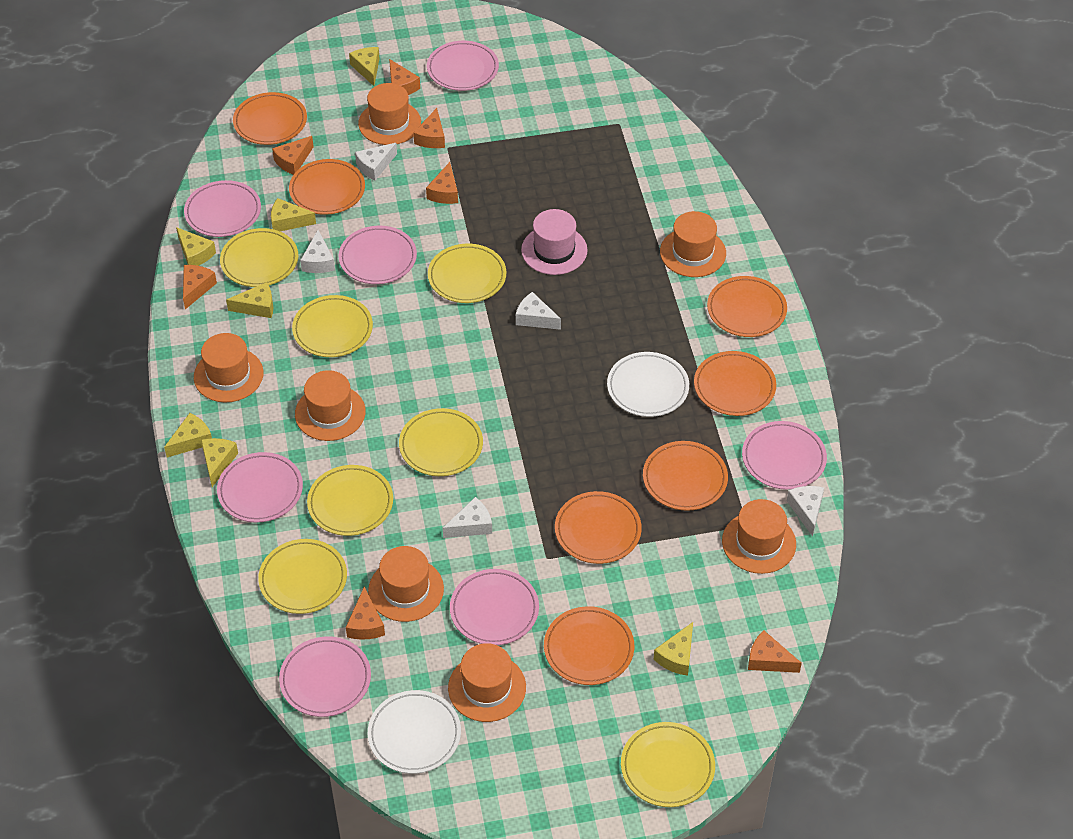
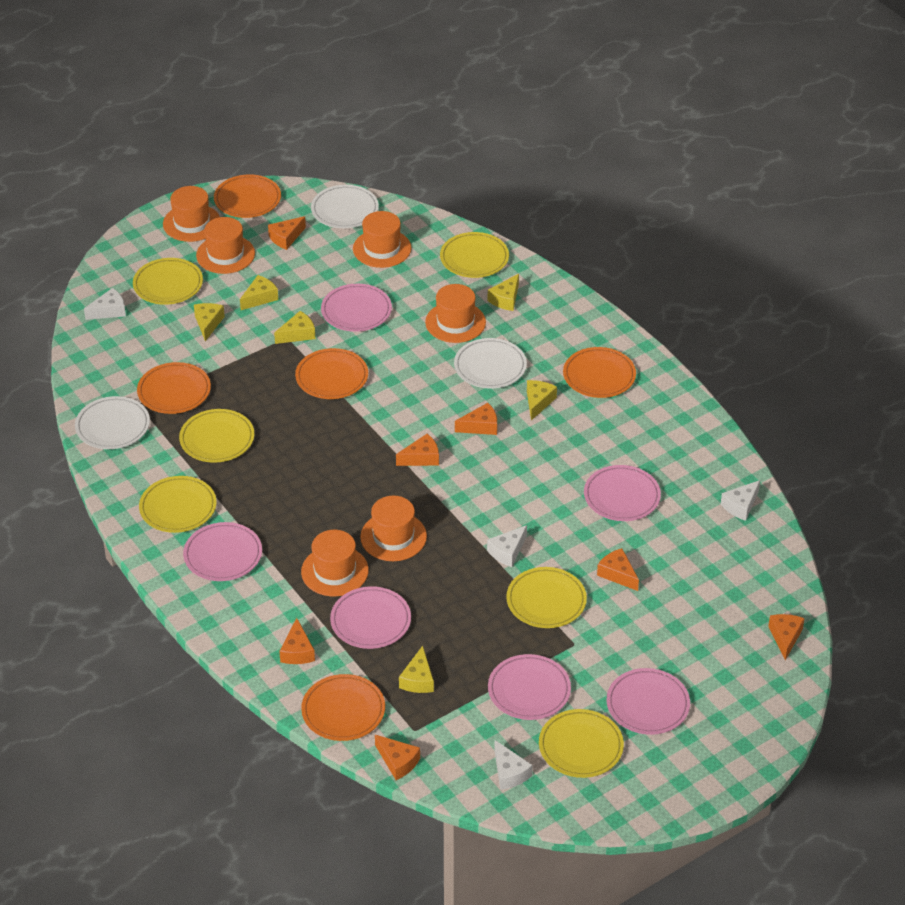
orange hat: [194,333,263,403] [295,370,366,441] [358,83,421,145] [368,546,444,622] [448,643,526,722] [660,211,726,277] [722,499,796,574] = 7 -> [163,186,220,242] [196,217,255,274] [301,530,369,596] [353,211,411,268] [360,496,427,561] [425,284,486,343] = 6
orange plate: [233,92,307,145] [289,159,365,215] [544,606,634,685] [555,491,642,564] [643,441,728,511] [694,351,776,416] [707,276,787,337] = 7 -> [137,362,211,414] [214,174,281,218] [295,348,368,399] [301,674,385,741] [563,347,636,398] = 5
pink hat: [521,209,588,275] = 1 -> none = 0
pink plate: [184,180,261,237] [217,452,303,523] [279,637,371,717] [339,226,417,284] [427,41,499,91] [450,569,539,645] [742,421,827,490] = 7 -> [183,522,262,581] [321,284,392,332] [330,586,411,649] [488,654,571,720] [584,465,661,521] [607,668,690,735] = 6
white cheese: [300,230,335,273] [355,143,397,181] [443,497,492,538] [516,292,561,330] [787,486,824,536] = 5 -> [84,288,126,320] [487,525,527,567] [494,740,533,790] [721,480,760,521] = 4
white plate: [368,690,461,774] [607,352,689,417] = 2 -> [75,396,150,449] [311,185,379,228] [454,338,527,388] = 3
yellow cheese: [164,413,212,457] [176,227,216,266] [201,438,238,487] [226,282,273,318] [271,198,316,231] [349,47,380,86] [654,622,693,676] = 7 -> [194,303,225,341] [240,275,278,310] [274,311,316,344] [399,646,434,693] [488,274,519,311] [527,380,557,420] = 6
yellow plate: [220,228,298,287] [258,539,347,614] [292,295,373,357] [307,465,393,536] [399,408,483,476] [428,244,506,303] [621,722,715,807] = 7 -> [133,258,203,305] [139,476,216,533] [179,409,254,463] [440,232,509,278] [506,567,587,628] [539,709,624,778] = 6

